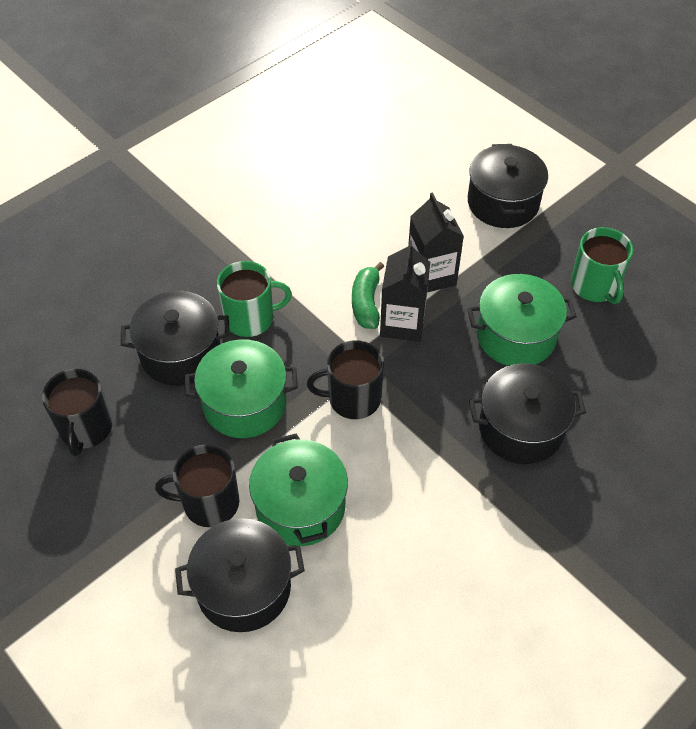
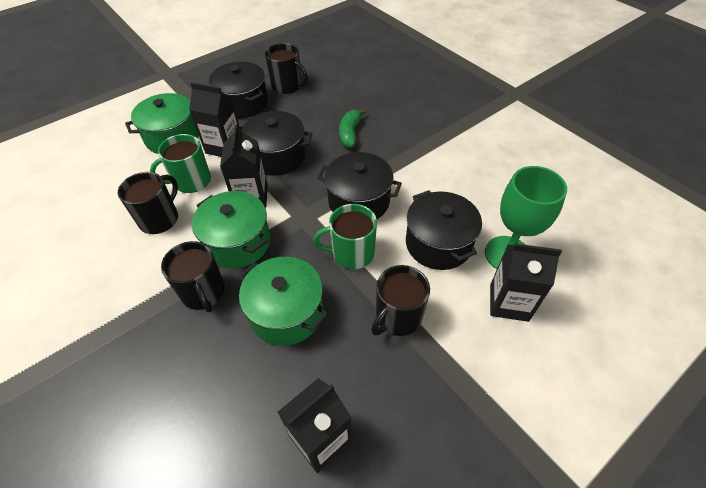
black carton: [380,241,430,342] [408,193,464,292] = 2 -> [189,82,239,157] [220,125,268,208] [278,378,352,473] [490,244,562,322] = 4
black mug: [42,369,112,456] [155,445,239,527] [307,340,384,419] = 3 -> [118,172,178,234] [161,241,225,312] [265,43,308,94] [371,265,430,336] = 4
green goblet: none = 0 -> [485,166,567,269] = 1

